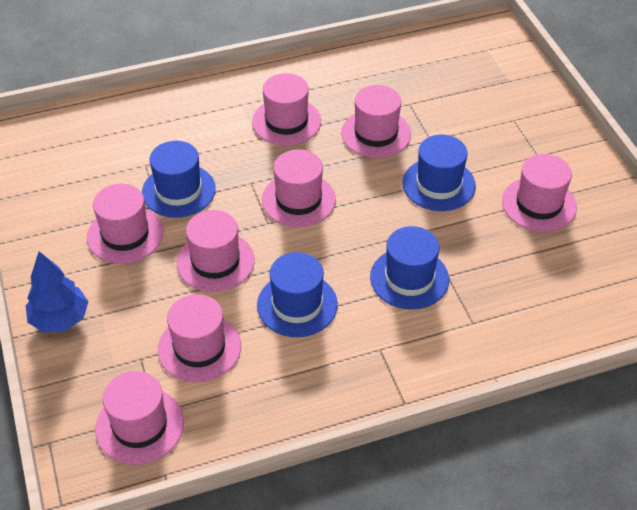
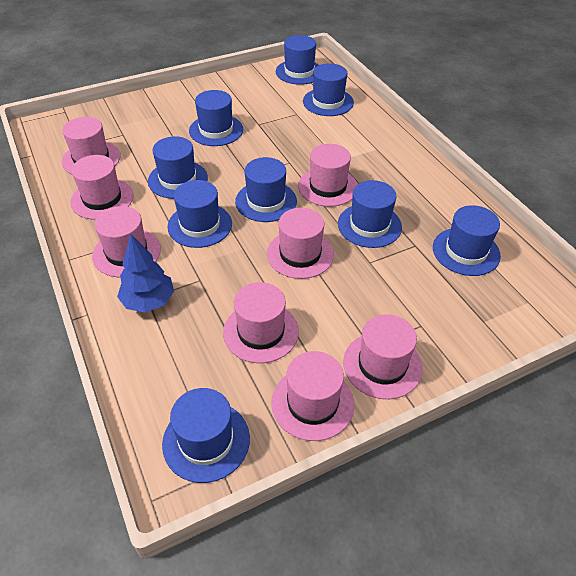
blue hat: [142,141,216,218] [257,252,338,337] [370,226,449,310] [402,135,476,211] = 4 -> [148,136,208,199] [162,388,250,483] [167,180,232,248] [189,90,243,146] [235,157,297,222] [276,35,319,85] [303,63,354,116] [338,180,402,248] [433,205,501,276] = 9

